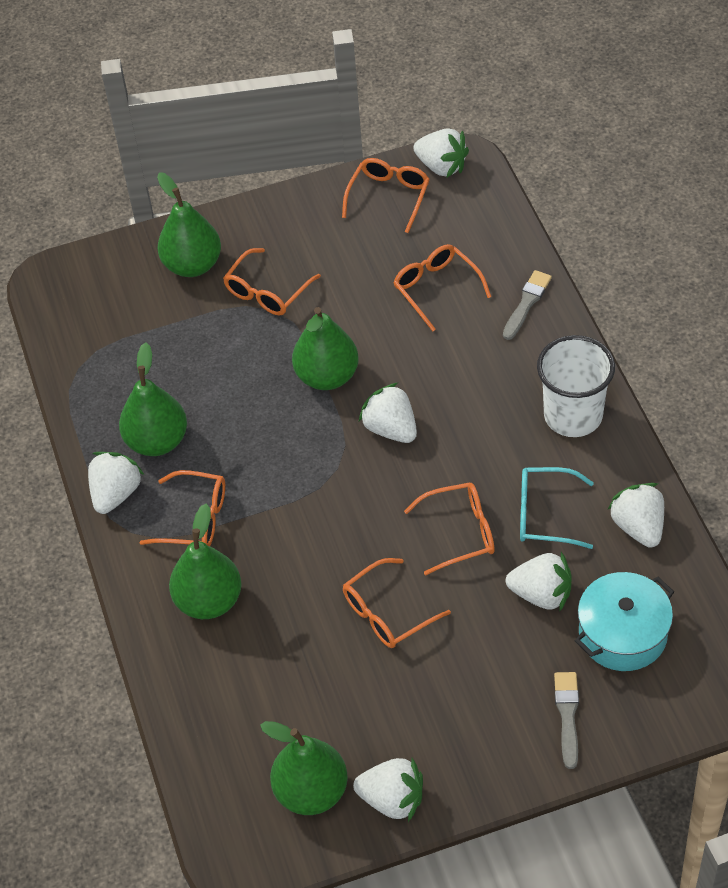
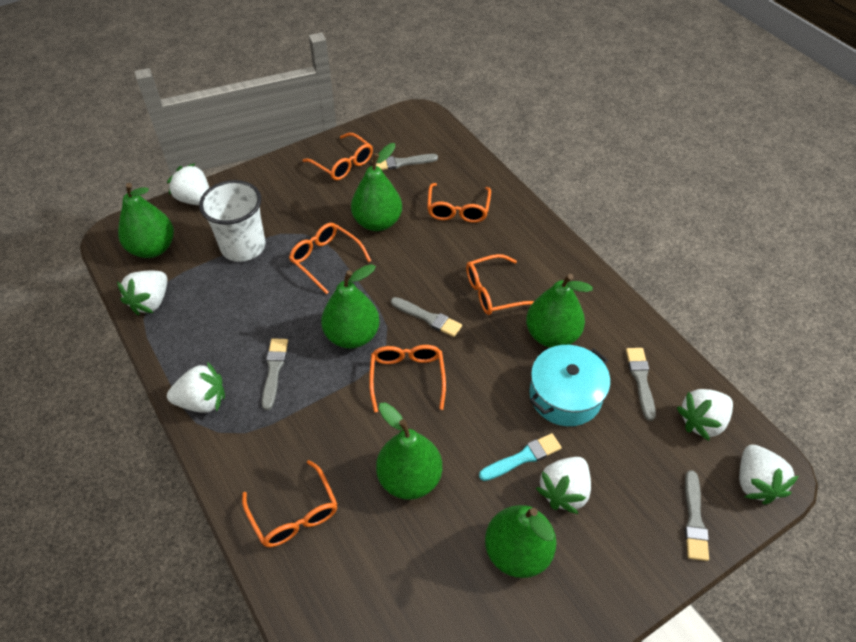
green pear: [119,343,187,456] [157,172,221,277] [169,504,242,619] [260,721,348,815] [292,307,359,390] = 5 -> [118,183,174,258] [321,264,380,349] [351,143,402,231] [376,402,442,500] [485,505,557,578] [526,274,593,348] = 6
grey brush: [503,270,552,340] [554,672,579,769] = 2 -> [262,338,288,410] [372,154,438,170] [391,297,462,337] [626,348,656,421] [685,470,709,561] = 5
turquoise brush: none = 0 -> [479,433,562,481] = 1
turquoise glasses: [520,467,594,549] = 1 -> none = 0

